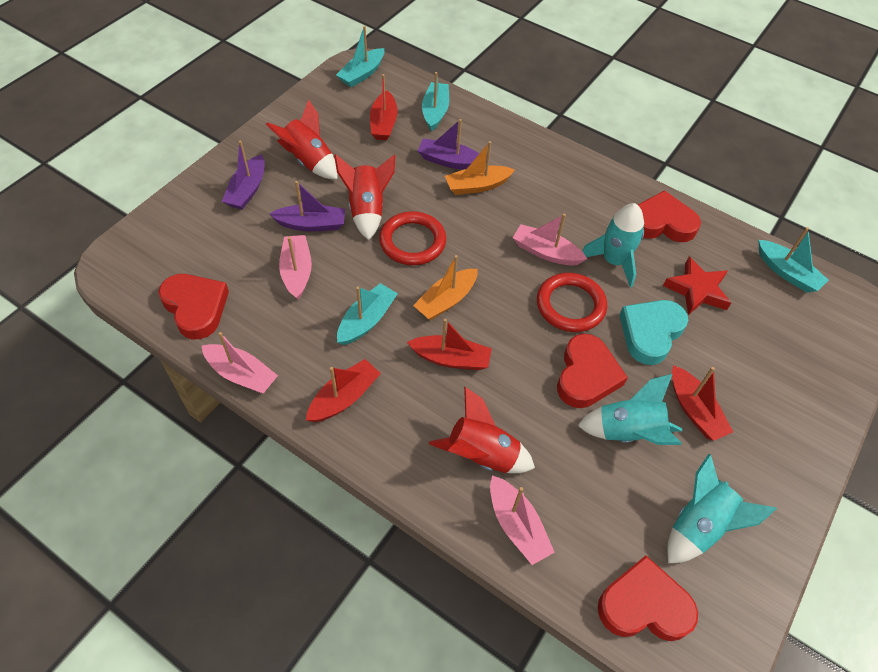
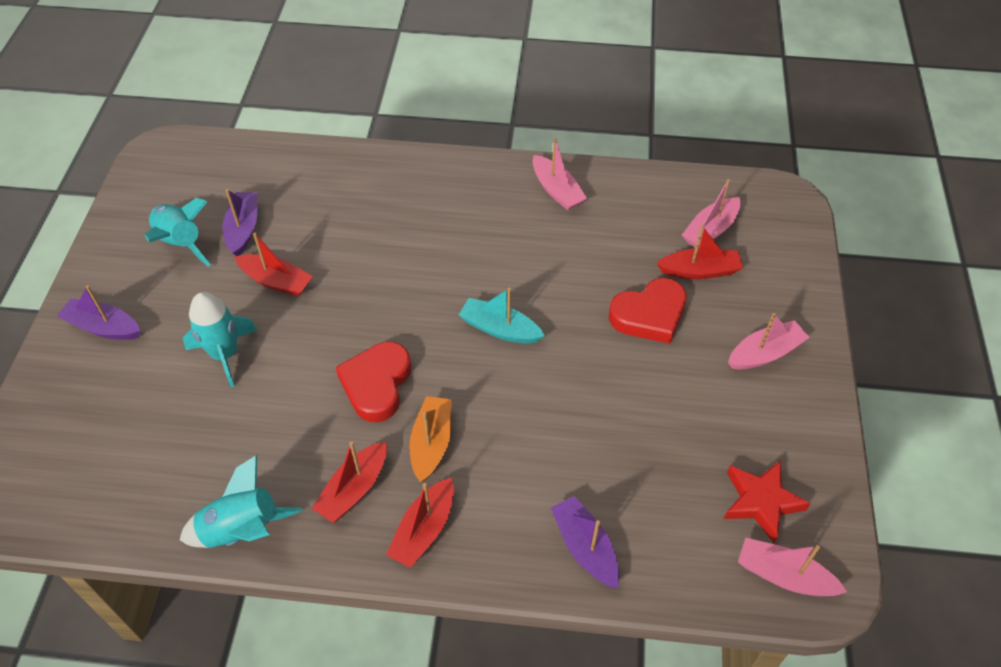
orange boat: [413,255,478,320] [445,141,515,195] = 2 -> [409,396,452,482] = 1
red heart: [158,274,229,339] [557,334,628,408] [598,555,698,641] [638,190,701,242] = 4 -> [336,342,411,422] [609,278,687,344] = 2
red ring: [379,211,446,265] [537,273,607,332] = 2 -> none = 0
red rocket: [266,99,338,179] [334,154,395,240] [429,387,535,473] = 3 -> none = 0
turquoise boat: [336,26,384,87] [337,283,398,345] [422,72,449,131] [758,227,829,293] = 4 -> [459,288,545,344] = 1
turquoise heart: [619,300,688,365] = 1 -> none = 0

